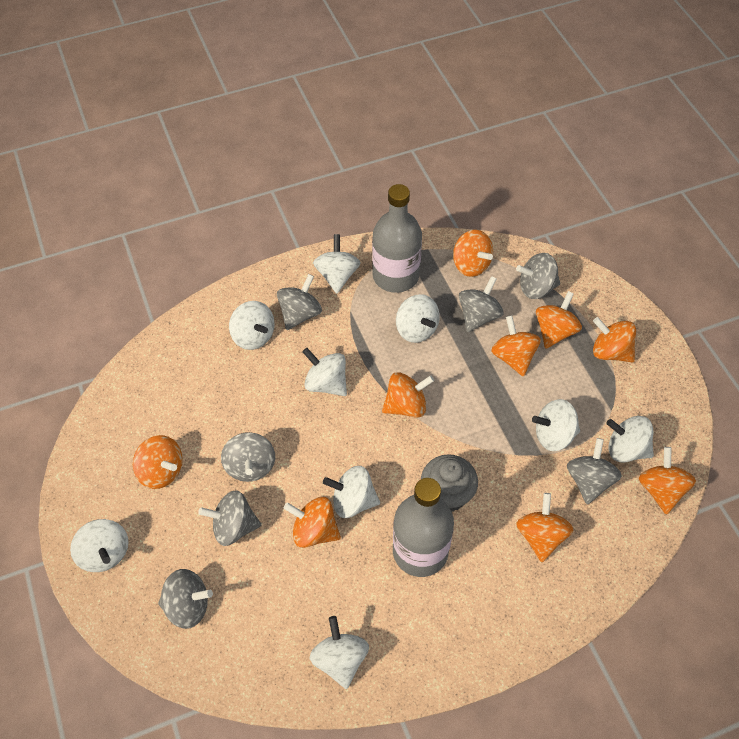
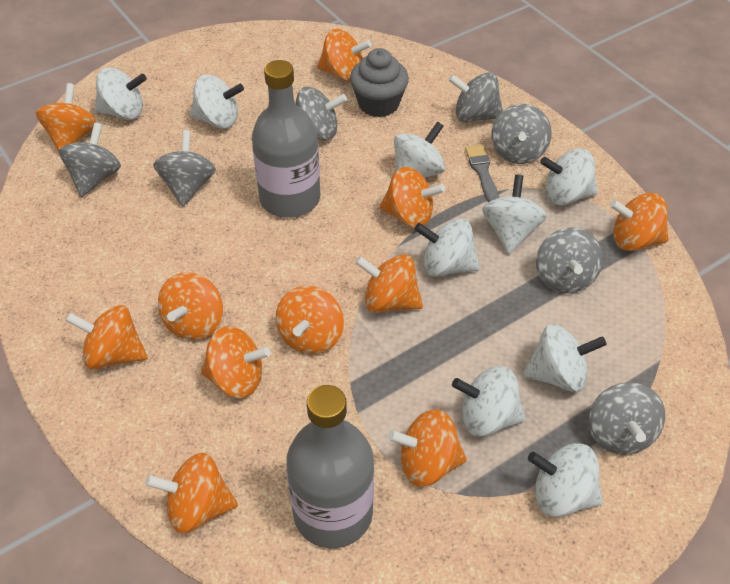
grey brush: none = 0 -> [465,145,499,202] = 1
orange spinning top: [133,435,183,489] [284,497,341,548] [382,372,434,418] [453,230,493,277] [491,315,541,377] [516,493,573,562] [536,291,582,348] [593,317,636,362] [639,447,696,515] = 9 -> [36,83,97,151] [65,305,147,370] [145,453,238,534] [158,272,223,341] [201,326,271,398] [276,286,344,354] [317,29,372,82] [355,254,423,313] [380,167,445,228] [388,409,467,487] [610,193,669,251] = 11

